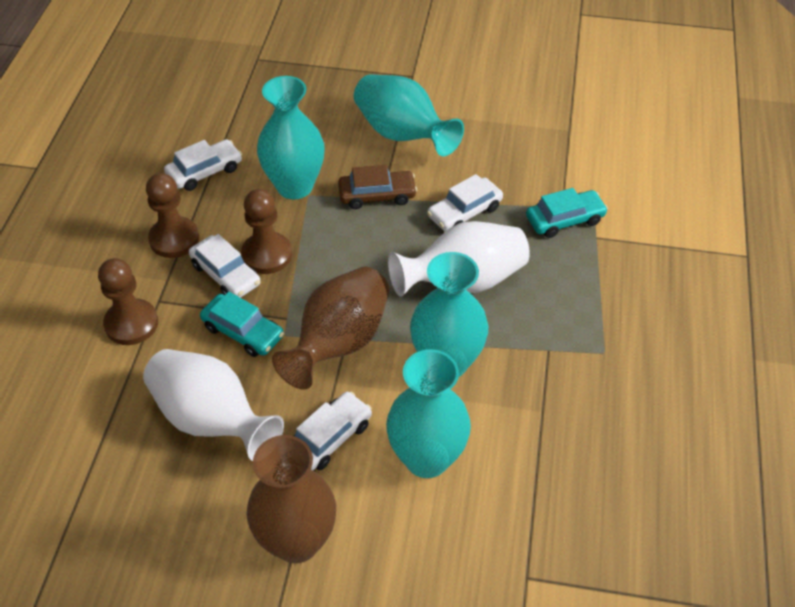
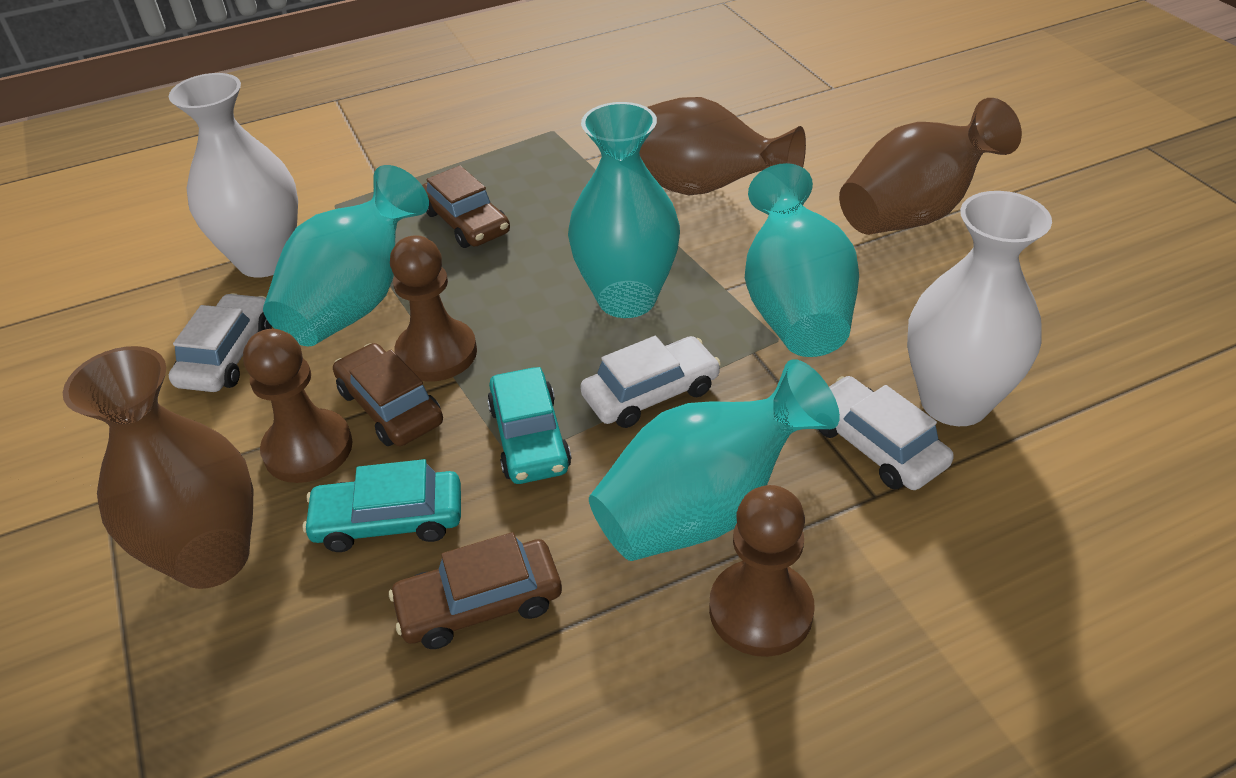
brown car: [338,165,417,209] = 1 -> [333,343,443,446] [389,532,562,649] [422,165,510,248] = 3
brown vase: [247,435,336,563] [272,267,390,390] = 2 -> [63,346,253,589] [640,97,806,196] [839,98,1022,235] = 3
white car: [164,139,242,191] [189,234,261,298] [294,392,372,470] [427,174,503,231] = 4 -> [169,293,272,392] [580,336,721,428] [818,376,954,490] = 3

